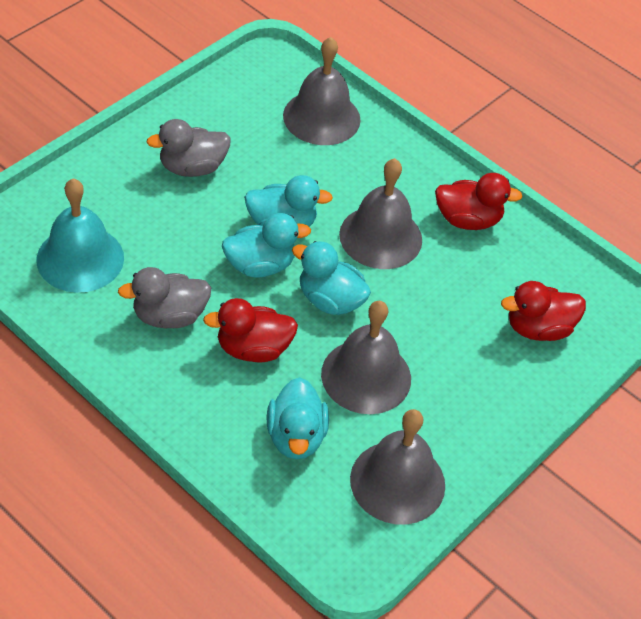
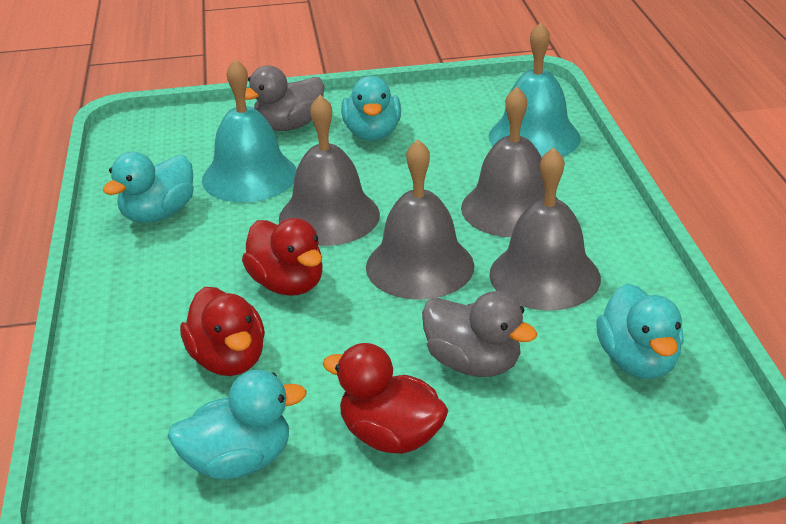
turquoise bell: [36,179,124,293] = 1 -> [202,59,297,203] [489,22,581,157] = 2

